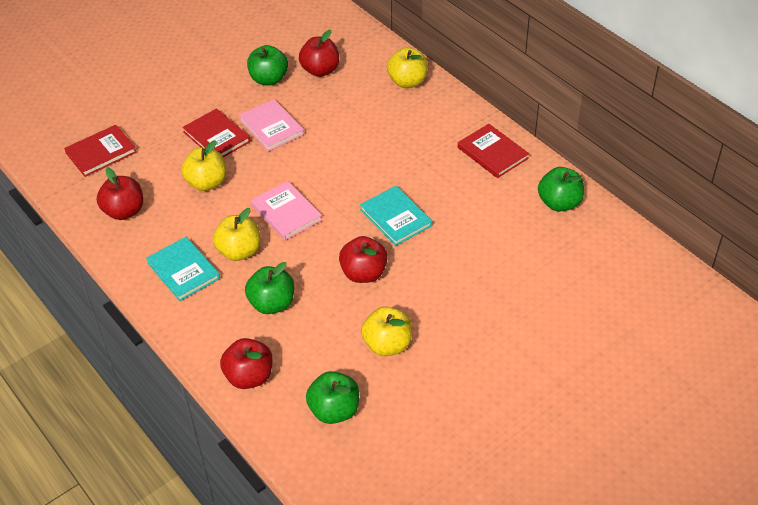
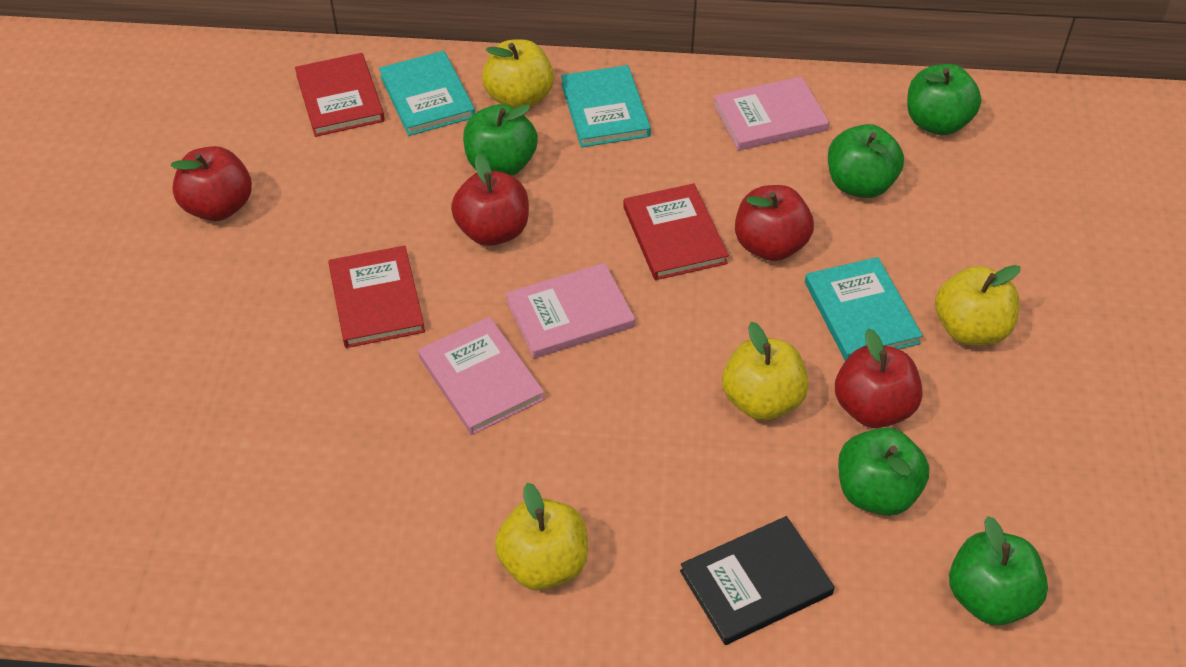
black book: none = 0 -> [680,516,835,645] = 1
green apple: [245,262,294,314] [247,45,288,85] [306,371,359,424] [538,167,584,212] = 4 -> [463,104,538,176] [828,124,904,198] [838,427,930,516] [907,64,981,135] [949,516,1048,626] = 5
pink book: [239,99,304,151] [251,181,322,240] = 2 -> [418,317,544,435] [506,263,635,358] [713,77,829,151] = 3
turquoise book: [146,237,220,301] [360,186,432,246] = 2 -> [379,51,475,136] [561,65,651,147] [805,257,923,361] = 3

